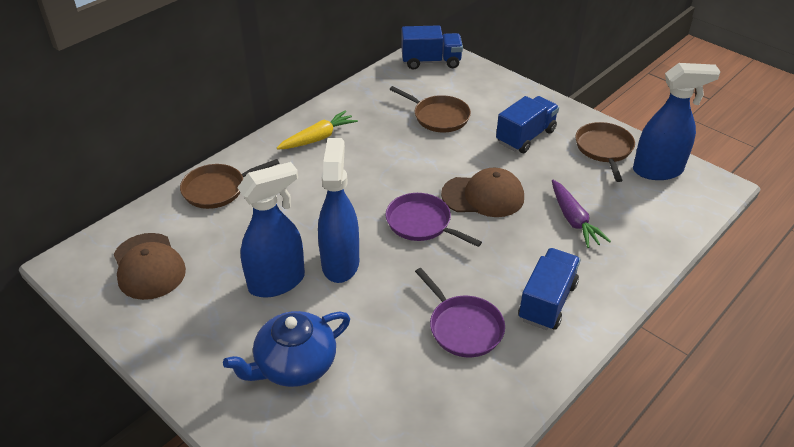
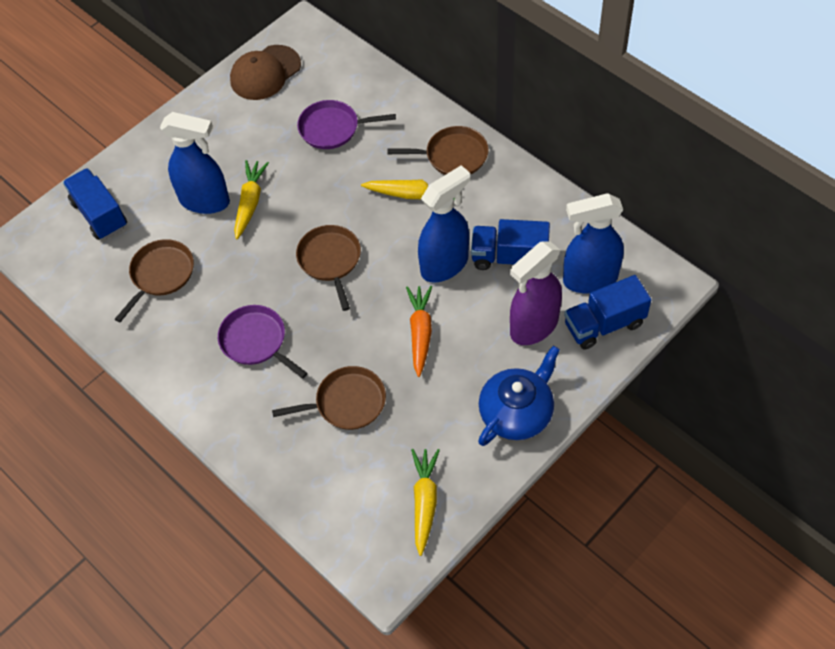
brown cap: [114,233,186,300] [441,168,524,217] = 2 -> [230,45,301,100] = 1
brown pan: [180,159,280,209] [389,86,471,132] [575,122,635,182] = 3 -> [115,239,194,322] [272,366,386,430] [296,225,361,311] [387,126,489,175] = 4
orange carrot: none = 0 -> [406,286,432,377] = 1
purple carrot: [552,180,611,248] = 1 -> none = 0
purple spray bottle: none = 0 -> [510,242,562,345] = 1
yellow carrot: [276,111,358,150] = 1 -> [234,160,269,239] [361,179,455,200] [411,449,440,556] = 3

